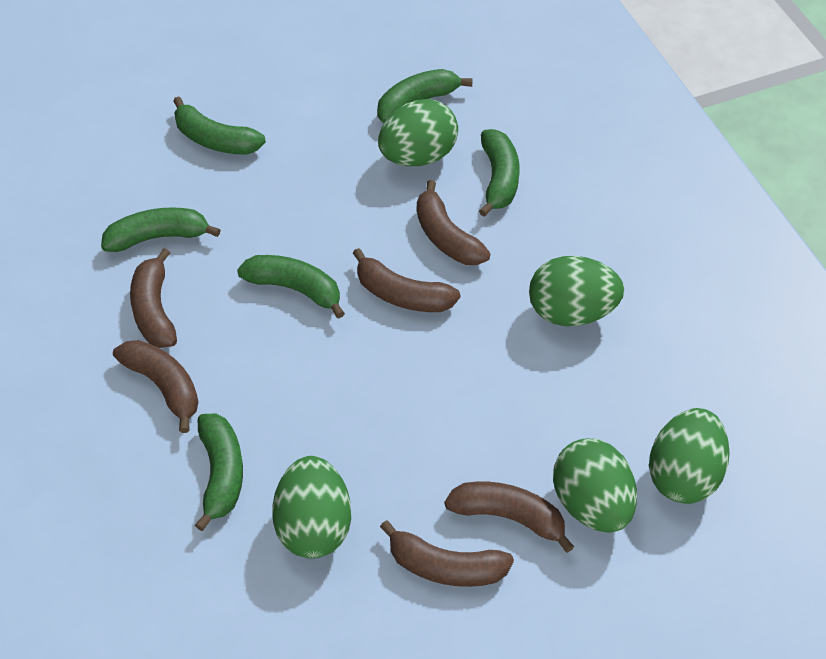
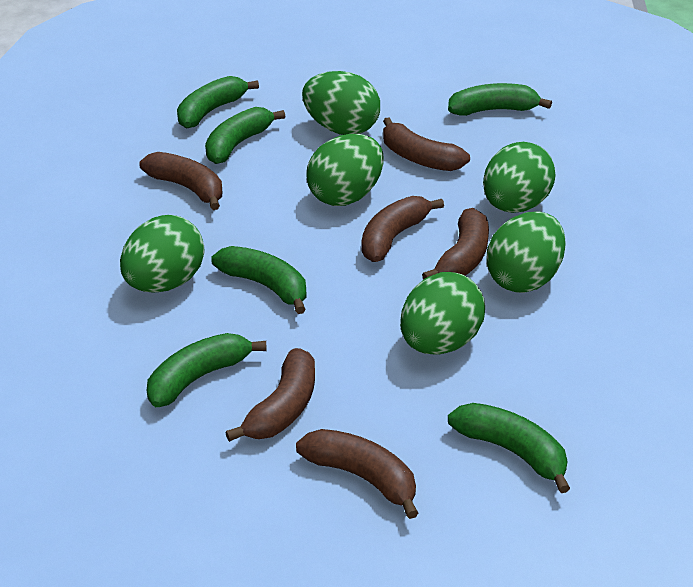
green egg: [272,456,351,559] [378,99,458,166] [529,256,624,326] [553,439,637,533] [649,408,730,504] = 5 -> [120,215,204,292] [302,71,380,135] [306,134,384,206] [400,272,485,355] [483,142,556,213] [486,211,566,293] = 6

